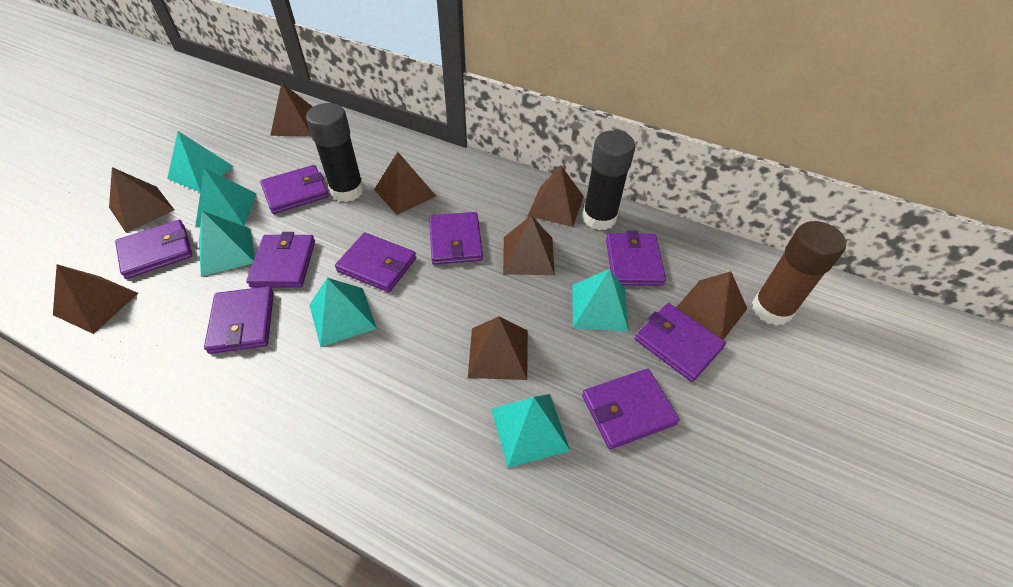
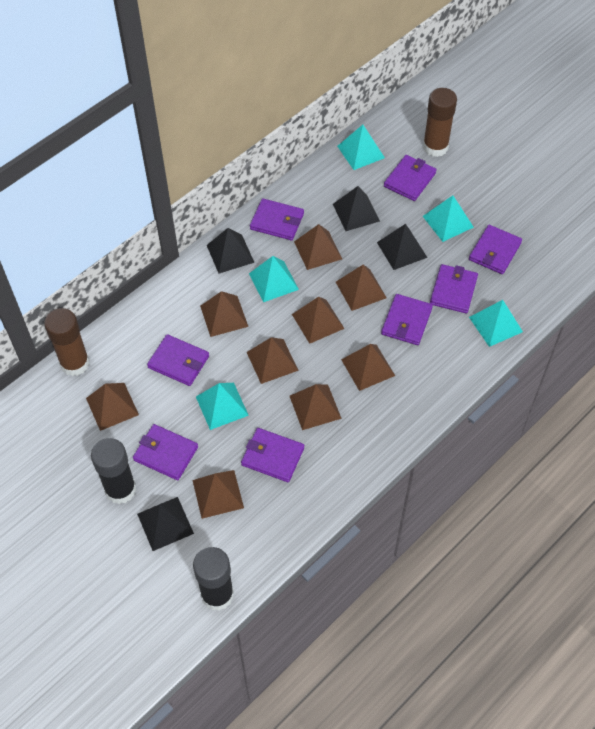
black pyramid: none = 0 -> [137,497,194,551] [207,228,255,274] [333,186,380,231] [377,224,428,270] = 4
brown glue stick: [752,221,846,326] = 1 -> [44,308,90,376] [423,88,457,157] = 2
brown pyramid: [53,264,138,334] [109,167,174,233] [270,82,313,136] [374,152,436,215] [468,317,528,380] [503,215,555,275] [528,165,584,227] [676,271,747,340] = 8 -> [86,383,139,431] [192,470,244,519] [200,291,248,337] [247,337,299,384] [290,384,342,430] [292,297,345,344] [294,224,342,270] [336,265,387,311] [341,344,395,391] = 9
purple wallet: [115,220,193,279] [204,286,274,354] [246,232,315,288] [260,165,329,214] [335,232,416,292] [429,212,483,265] [582,369,680,449] [606,231,666,286] [635,303,726,382] = 9 -> [133,424,198,480] [147,334,209,386] [241,428,304,482] [250,198,304,240] [381,294,433,345] [384,155,437,201] [430,264,478,313] [469,225,522,274] = 8
turquoise pyramid: [167,131,234,192] [195,168,257,227] [199,211,255,277] [309,278,377,347] [491,394,570,468] [572,269,629,332] = 6 -> [196,383,249,430] [249,256,299,302] [337,125,385,170] [423,195,474,242] [469,300,523,347] = 5

